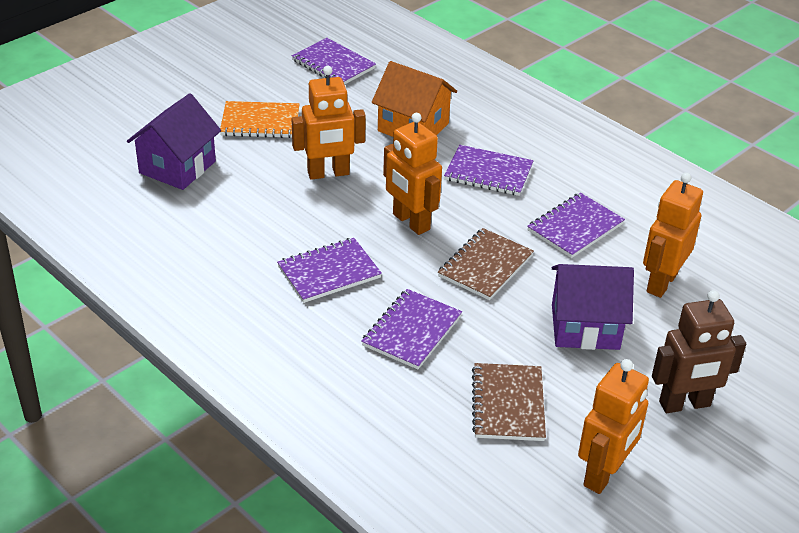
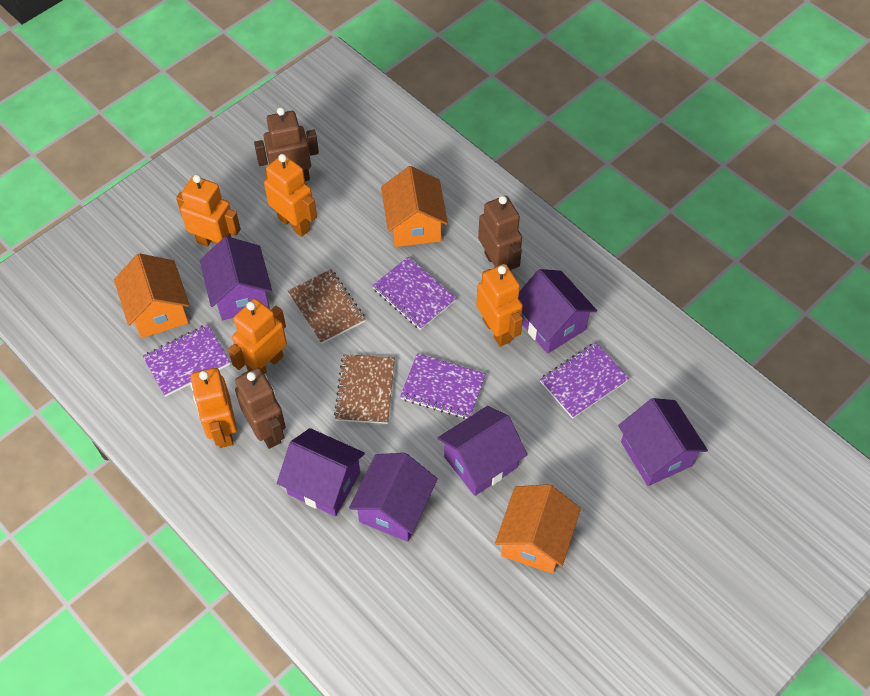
brown robot: [652,290,746,413] = 1 -> [235,368,286,449] [254,107,319,181] [478,196,522,271] = 3
orange house: [372,61,457,137] = 1 -> [114,253,190,338] [381,166,448,247] [495,484,581,573] = 3
orange notebook: [220,101,299,138] = 1 -> none = 0
orange robot: [292,66,366,180] [383,113,442,235] [578,359,649,494] [643,173,703,298] = 4 -> [176,174,241,247] [191,368,237,448] [228,299,287,374] [264,154,317,237] [476,264,523,347] = 5
purple house: [127,93,221,190] [552,264,634,350] = 2 -> [200,236,272,320] [277,428,365,516] [349,453,438,542] [437,406,528,496] [518,269,597,354] [618,398,708,486] = 6
purple notebook: [277,238,382,303] [292,38,376,85] [361,289,462,369] [444,145,533,196] [527,193,625,258] = 5 -> [143,324,230,397] [372,257,456,330] [400,354,486,419] [540,342,629,419] = 4

